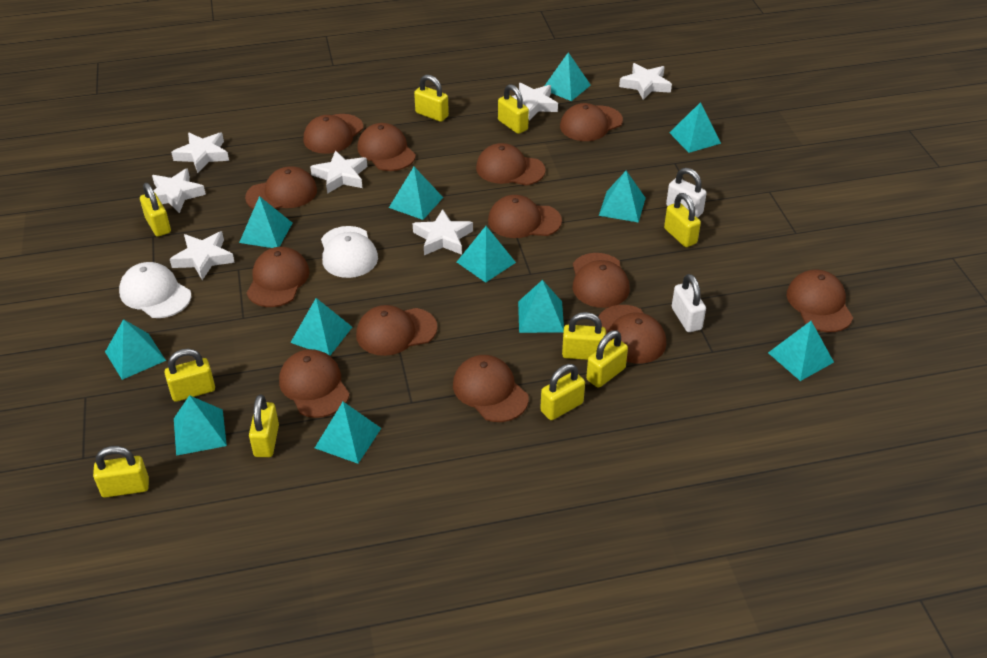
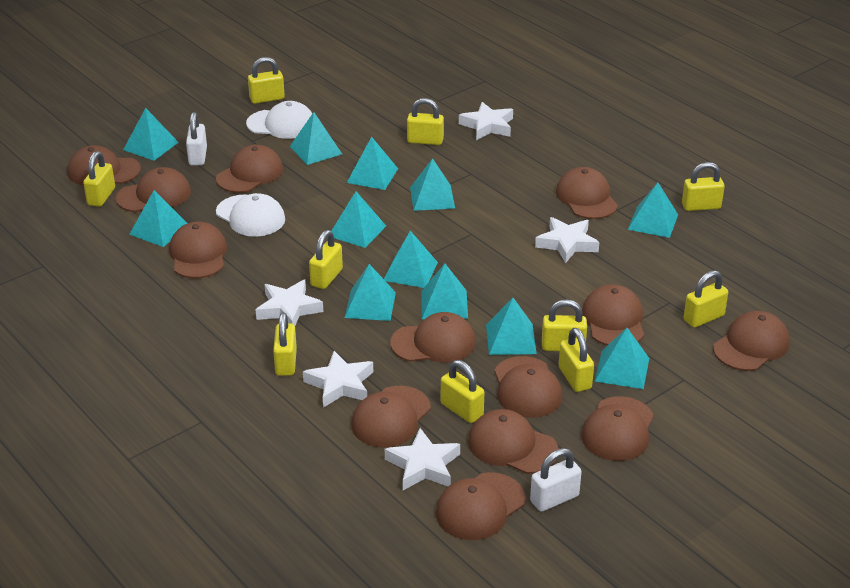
white star: [152,168,206,213] [170,231,235,280] [171,133,229,173] [310,150,367,194] [413,209,473,255] [512,83,558,121] [619,63,672,100] = 7 -> [256,280,323,326] [303,351,373,408] [385,428,460,490] [459,102,513,140] [535,217,599,263] = 5

